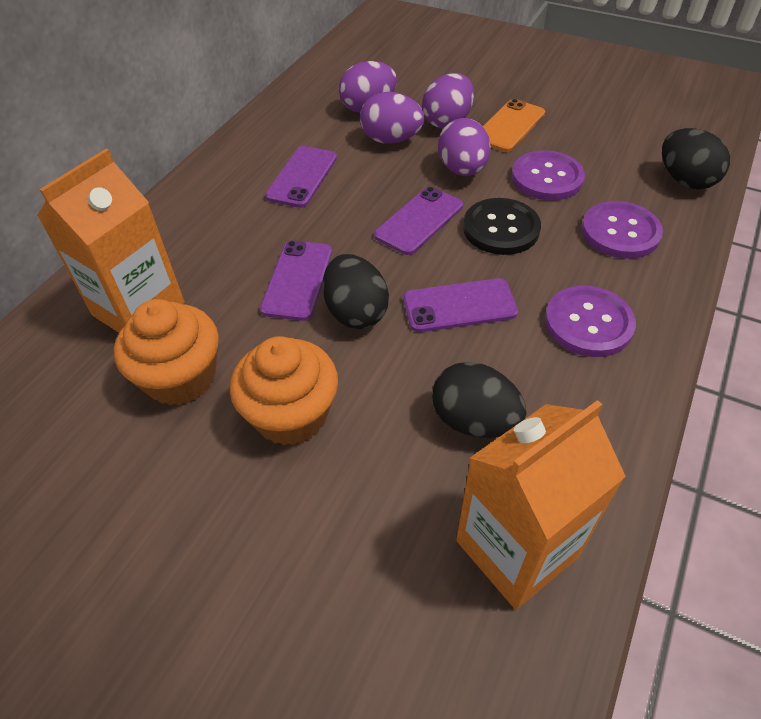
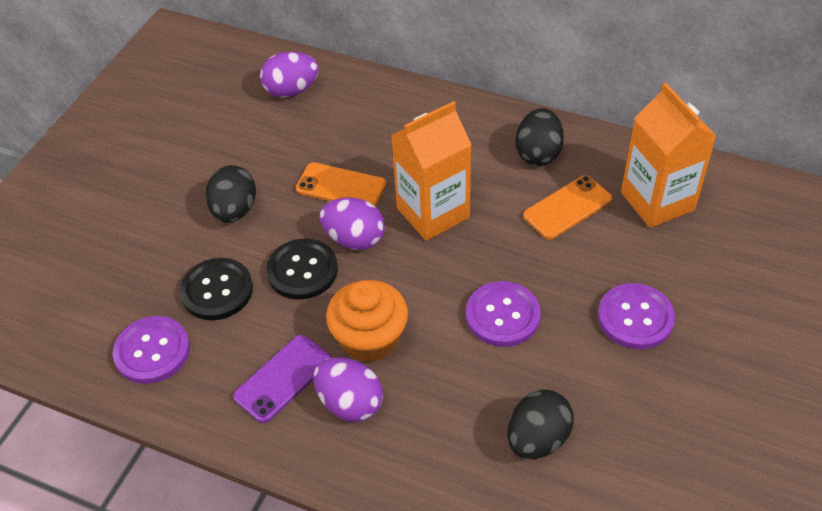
black button: [463,198,541,255] = 1 -> [180,258,253,320] [266,238,338,300] = 2
orange cupcake: [114,299,219,405] [230,336,338,446] = 2 -> [326,280,408,363] = 1
orange phone: [483,99,545,152] = 1 -> [296,162,386,207] [523,175,612,240] = 2
purple egg: [339,61,397,113] [360,92,425,144] [422,73,474,129] [438,118,491,176] = 4 -> [260,52,319,97] [313,357,383,422] [319,197,385,250] = 3
purple phone: [260,240,332,321] [265,146,337,208] [374,187,463,255] [403,278,518,332] = 4 -> [233,335,331,423] = 1

